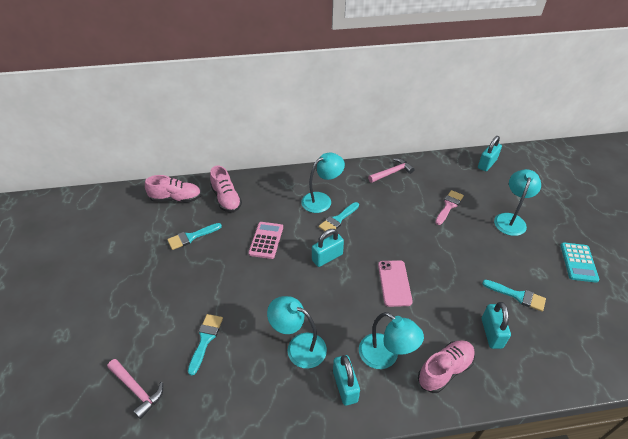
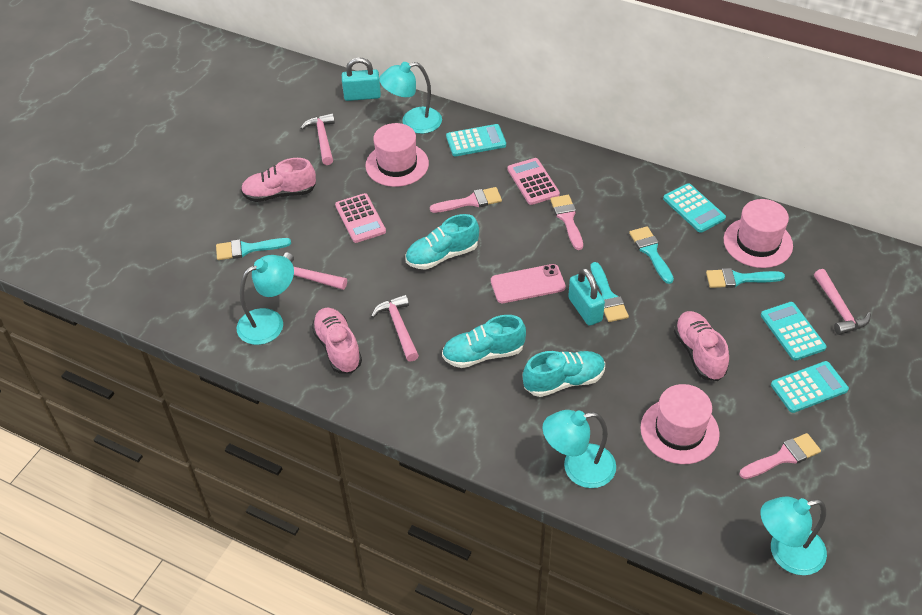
pink brush: [435,190,464,225] = 1 -> [430,187,502,213] [550,195,583,250] [739,433,821,479] = 3
pink calculator: [248,222,283,259] = 1 -> [335,193,386,243] [508,158,560,205] = 2
pink hammer: [107,359,163,419] [368,158,415,183] = 2 -> [283,252,347,290] [300,113,335,165] [371,294,419,361] [814,269,871,335] = 4
pink hat: none = 0 -> [365,123,429,187] [640,384,720,464] [724,199,793,268] = 3
turquoise calculator: [560,242,599,283] = 1 -> [446,124,506,156] [663,183,726,233] [761,302,827,361] [771,361,849,413] = 4
turquoise padlock: [312,229,344,267] [333,355,360,406] [478,136,502,171] [482,302,511,349] = 4 -> [342,57,381,101] [568,268,605,326] = 2
turquoise shoe: none = 0 -> [405,214,479,270] [442,315,526,368] [523,351,605,397] = 3

